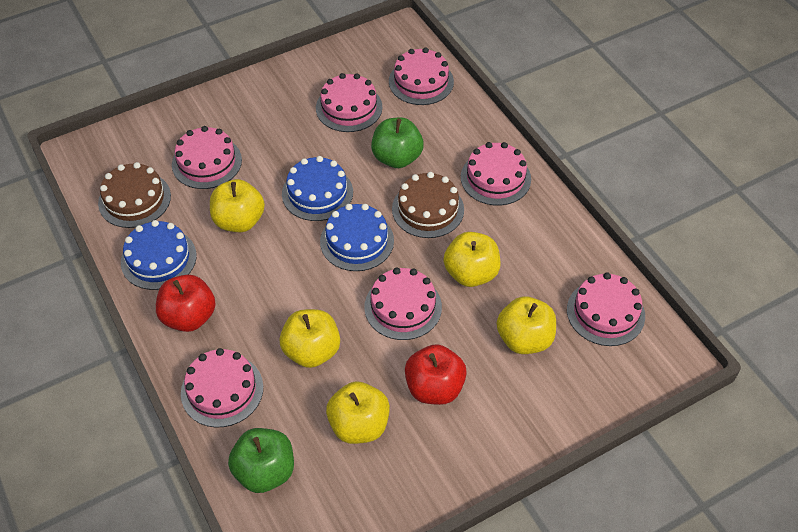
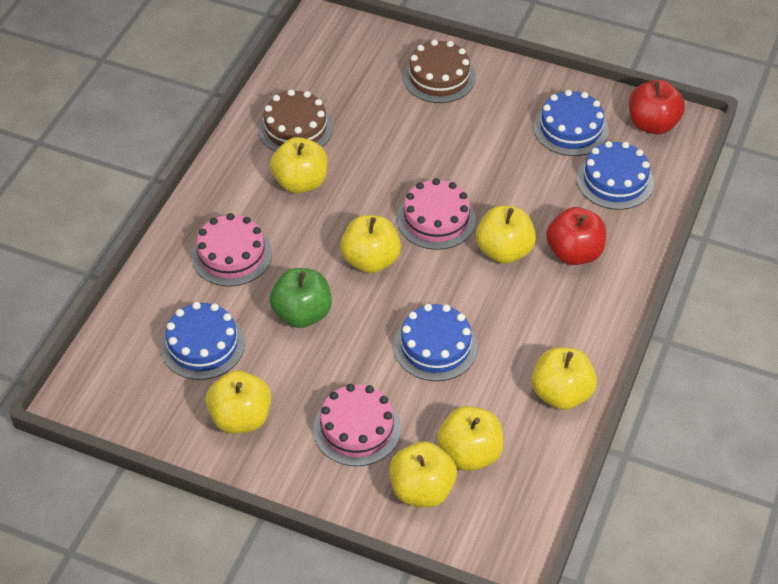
blue cake: [121,220,197,290] [282,156,353,221] [320,204,394,271] = 3 -> [161,302,245,380] [394,304,478,381] [533,90,609,156] [577,141,654,210] = 4
green apple: [228,428,294,493] [371,117,424,168] = 2 -> [270,268,332,328] = 1
pink cake: [172,126,242,189] [181,348,263,427] [316,73,382,132] [364,267,442,340] [389,47,454,105] [461,142,531,205] [567,272,645,346] = 7 -> [192,213,272,286] [313,384,401,466] [397,178,476,250] = 3
yellow apple: [210,179,265,232] [280,309,340,368] [326,381,390,444] [443,232,501,287] [497,296,556,354] = 5 -> [206,370,271,434] [270,137,328,193] [340,215,401,273] [390,441,457,508] [437,406,503,471] [476,206,536,264] [532,347,597,410] = 7

